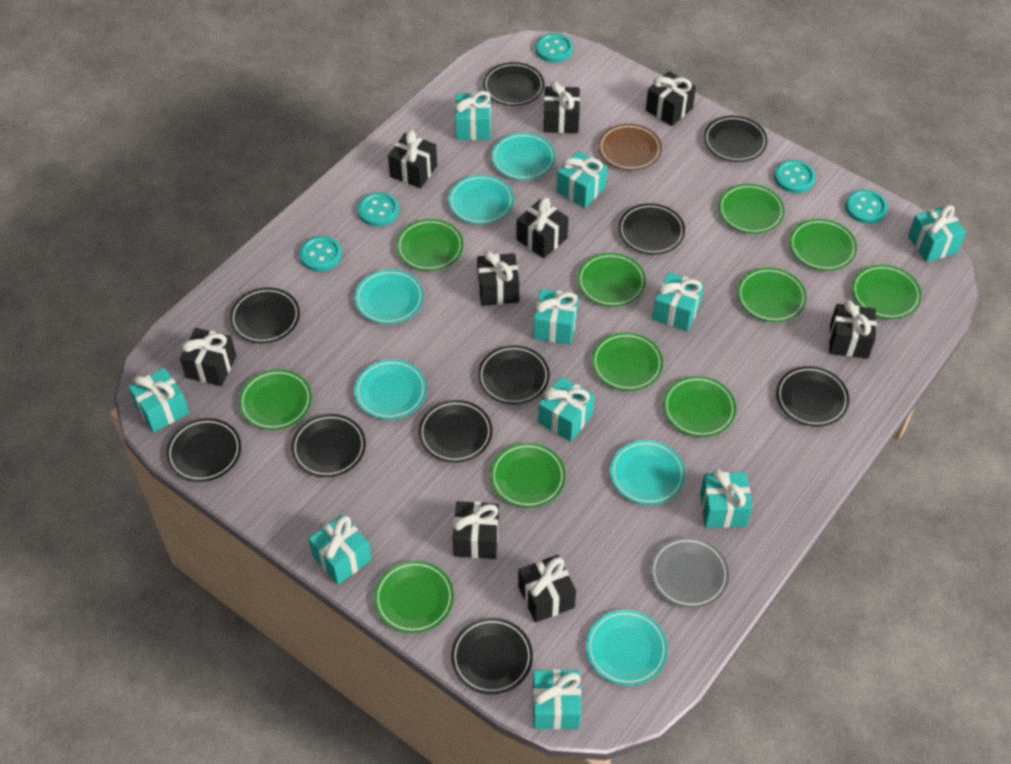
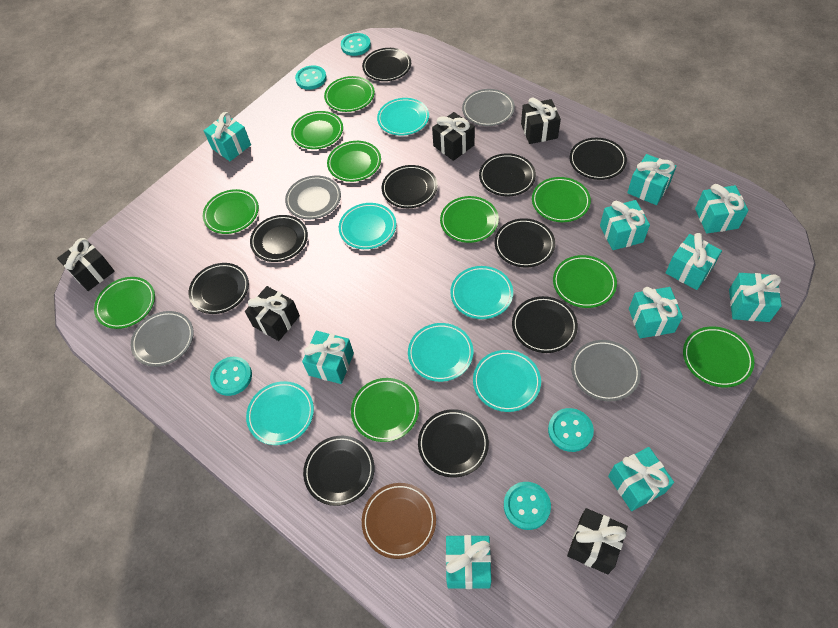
black gift: [180,328,236,386] [388,130,437,188] [453,501,499,559] [477,250,519,306] [516,197,568,258] [518,555,576,623] [543,81,580,133] [646,71,696,126] [829,300,876,359] = 9 -> [57,238,115,291] [245,286,300,341] [432,112,475,161] [521,98,561,144] [567,508,628,574] = 5
green plate: [239,369,312,430] [374,561,454,633] [396,219,463,271] [490,443,566,508] [577,253,646,307] [592,332,663,391] [663,376,736,437] [718,184,785,234] [737,268,807,322] [789,219,857,271] [852,265,922,319] = 11 -> [94,277,155,329] [203,189,259,234] [291,111,343,149] [324,76,375,112] [327,141,381,182] [351,378,419,442] [440,196,499,243] [532,177,591,222] [553,255,617,308] [683,326,754,387] = 10
grey plate: [650,537,729,608] = 1 -> [131,311,194,367] [285,176,341,219] [462,89,515,126] [571,340,641,401] = 4

